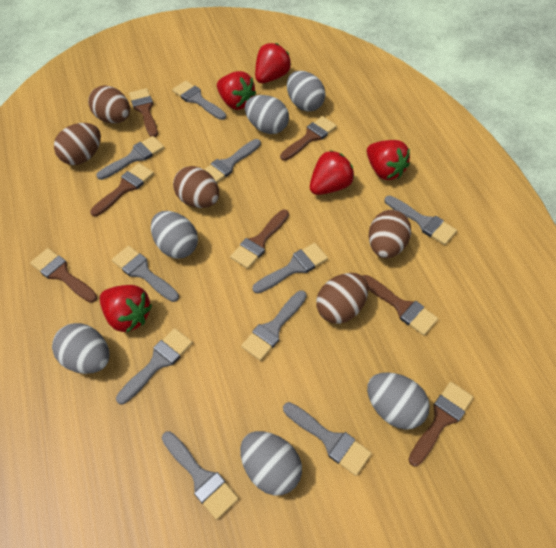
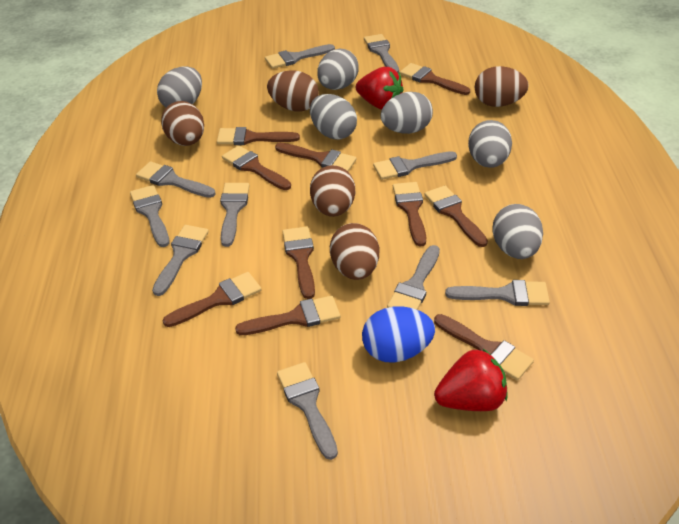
blue egg: none = 0 -> [362,307,435,363] = 1
brown brush: [30,248,97,303] [90,163,154,217] [129,88,158,137] [230,210,289,269] [280,116,337,161] [363,275,438,335] [409,382,473,466] = 7 -> [163,272,262,327] [217,127,300,145] [222,145,291,190] [235,296,340,335] [275,143,356,172] [282,227,315,299] [393,182,426,247] [400,63,470,95] [424,185,488,247] [434,314,534,380] = 10
red strawberry: [100,285,152,333] [217,71,256,110] [255,43,291,83] [310,150,354,195] [367,140,410,180] = 5 -> [356,67,404,110] [434,349,508,411] = 2

